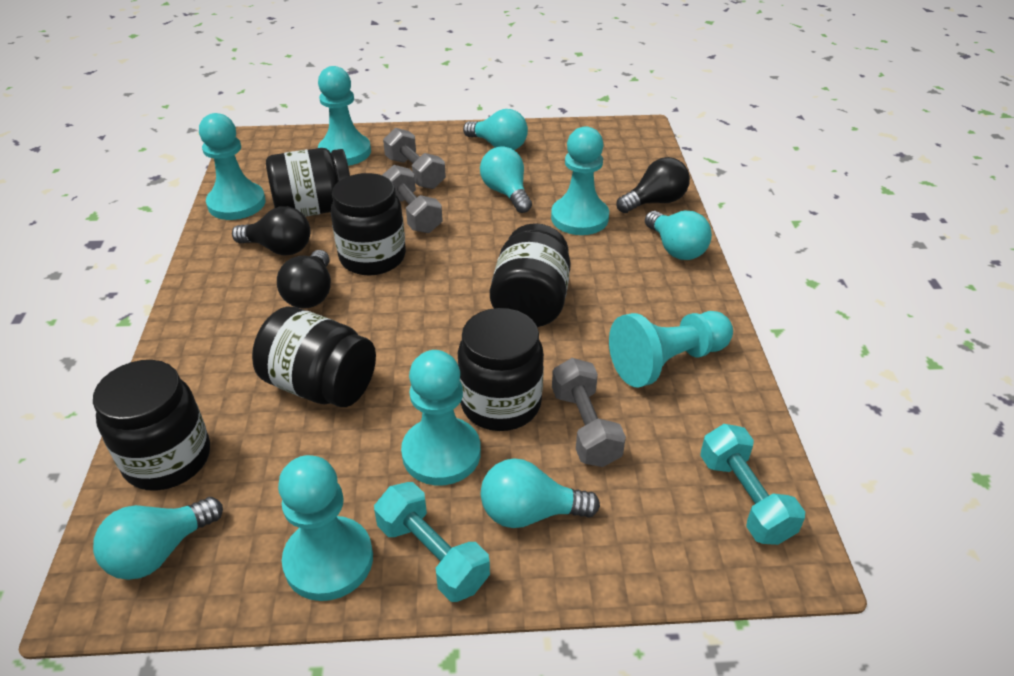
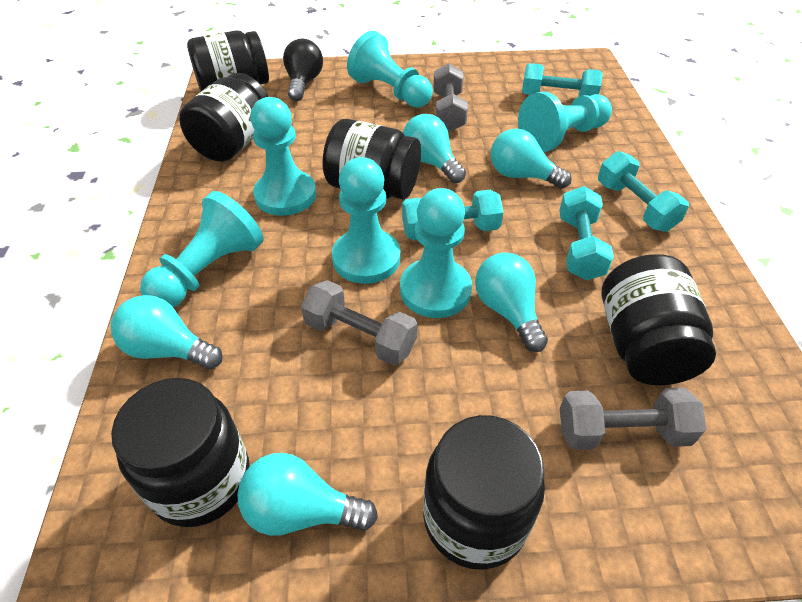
black light bulb: [232,206,310,256] [277,250,331,309] [616,157,690,213] = 3 -> [283,39,323,101] = 1
turquoise dumbbell: [374,482,490,602] [700,424,805,545] = 2 -> [402,190,503,240] [522,63,603,97] [559,186,614,280] [598,151,689,232] = 4

